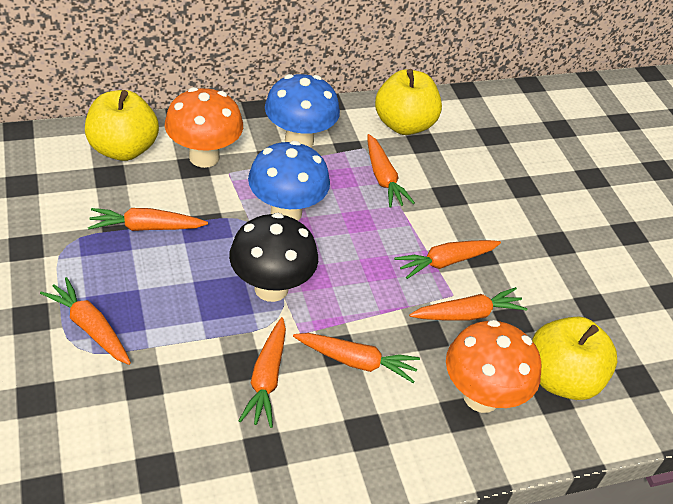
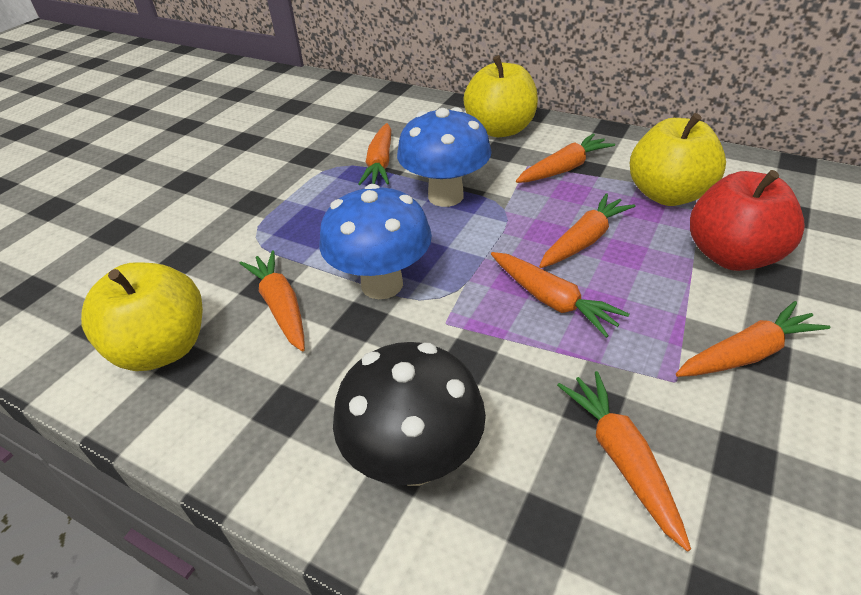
orange mushroom: [165,87,243,168] [446,320,541,413] = 2 -> none = 0
red apple: none = 0 -> [690,170,805,271] = 1

